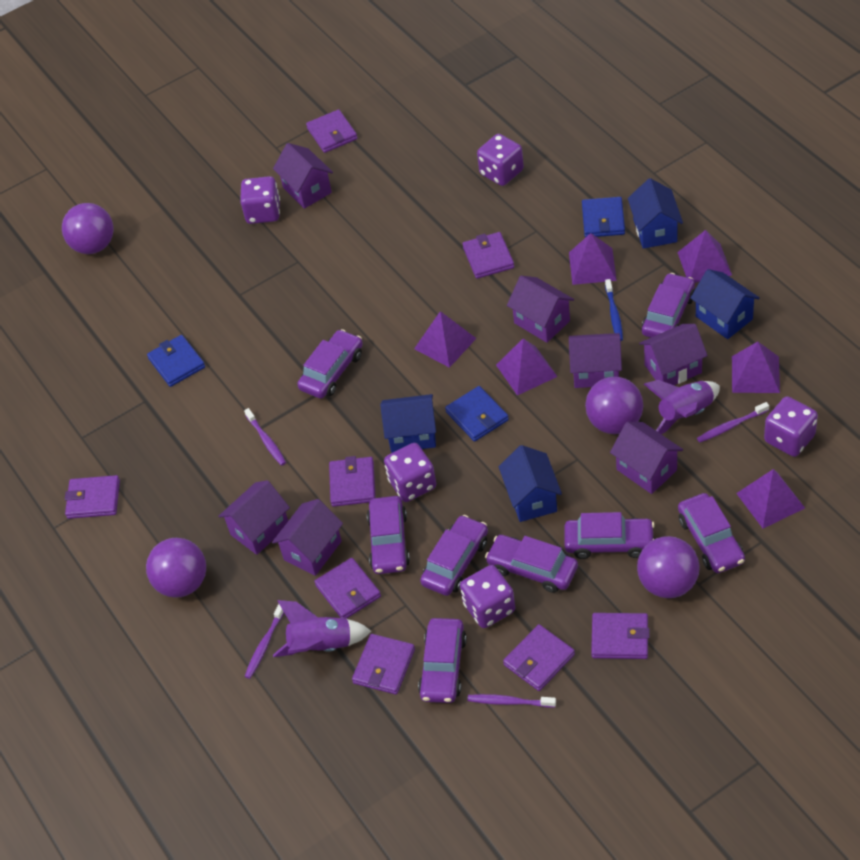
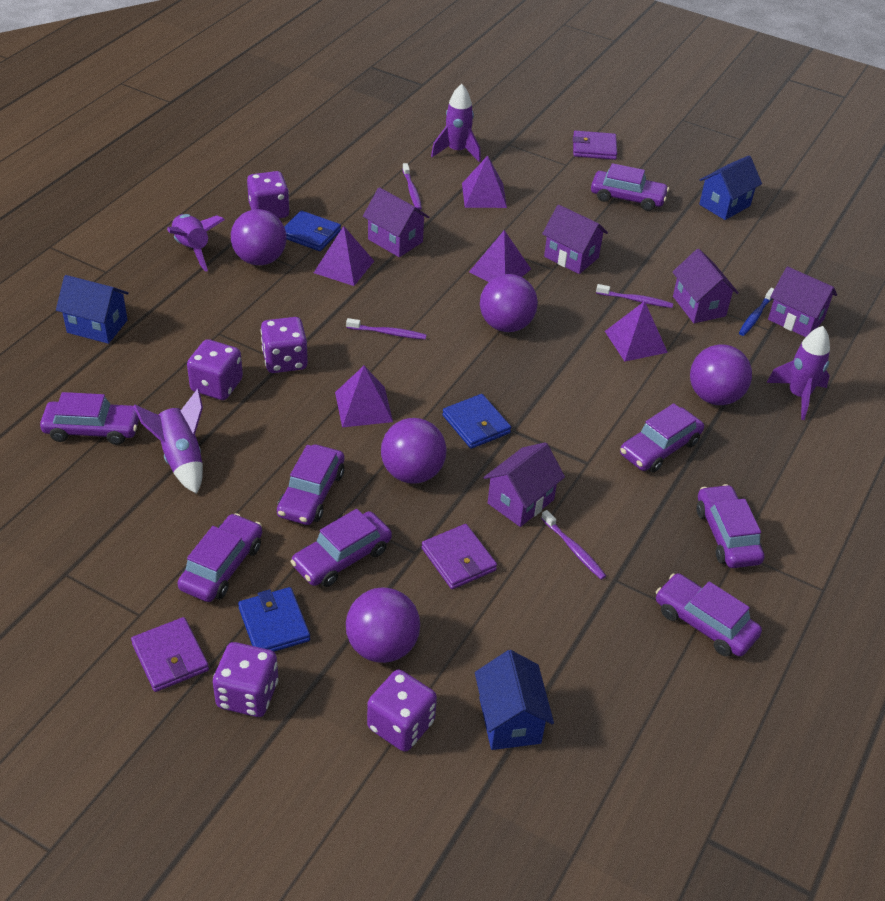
blue house: [380,394,436,453] [499,445,562,522] [628,178,683,249] [691,269,760,339] = 4 -> [56,275,129,344] [475,650,554,750] [699,155,762,220] = 3
purple ball: [62,203,114,254] [146,538,206,598] [585,377,643,434] [637,536,700,598] = 4 -> [231,209,286,265] [346,587,420,663] [381,418,446,484] [480,274,538,332] [690,344,752,405] = 5
purple house: [218,480,290,555] [272,499,343,576] [273,143,333,209] [507,276,574,343] [569,333,622,388] [610,422,683,494] [639,324,708,385] = 7 -> [363,187,429,257] [483,442,565,527] [542,205,608,274] [673,249,739,323] [768,266,837,337] = 5
purple pyramid: [414,311,477,368] [496,338,558,395] [569,233,617,285] [677,230,732,283] [732,342,780,393] [736,469,805,528] = 6 -> [314,226,374,286] [335,366,393,427] [462,156,507,208] [469,230,531,282] [605,301,668,361] = 5
purple rocket: [273,600,371,657] [644,380,720,434] = 2 -> [133,389,203,494] [167,214,225,272] [431,84,481,162] [767,326,830,420] = 4
purple wallet: [65,475,120,519] [306,109,358,153] [314,558,381,619] [329,456,376,507] [352,634,415,695] [462,232,514,279] [503,624,575,691] [591,613,650,659] = 8 -> [131,617,209,692] [422,524,497,589] [573,131,617,160] = 3

